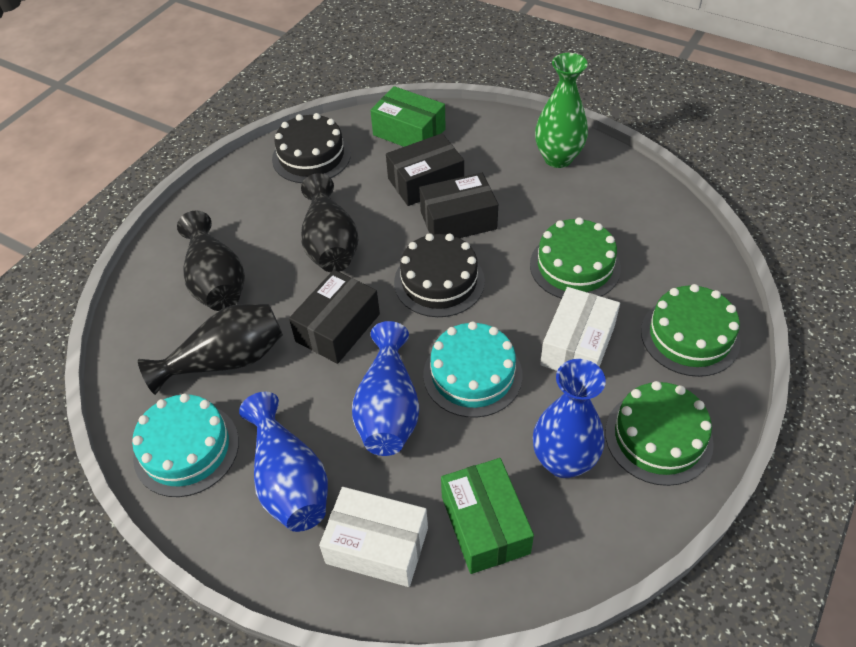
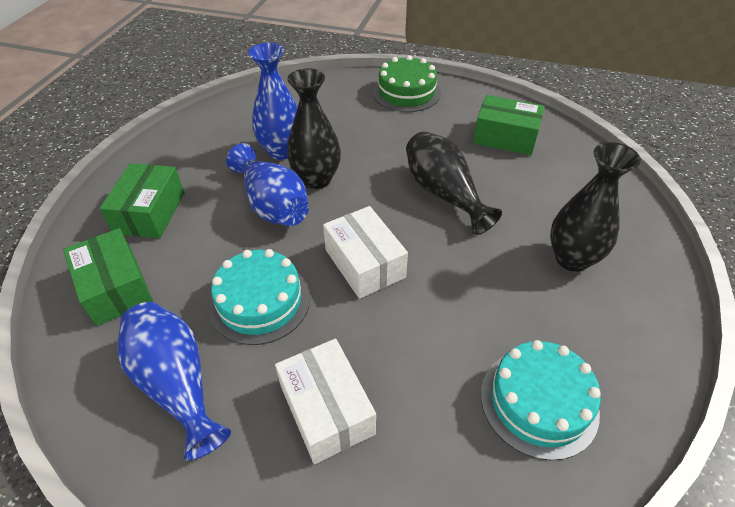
black box: [289,270,380,364] [386,133,464,206] [419,173,498,238] = 3 -> none = 0
black cake: [272,113,351,183] [394,233,485,317] = 2 -> none = 0
green box: [370,86,446,147] [441,458,534,574] = 2 -> [63,228,153,326] [100,163,184,238] [473,95,545,155] = 3
green cake: [530,217,621,299] [605,381,714,486] [641,284,741,377] = 3 -> [373,55,441,112] = 1
green vase: [535,53,588,168] = 1 -> none = 0

